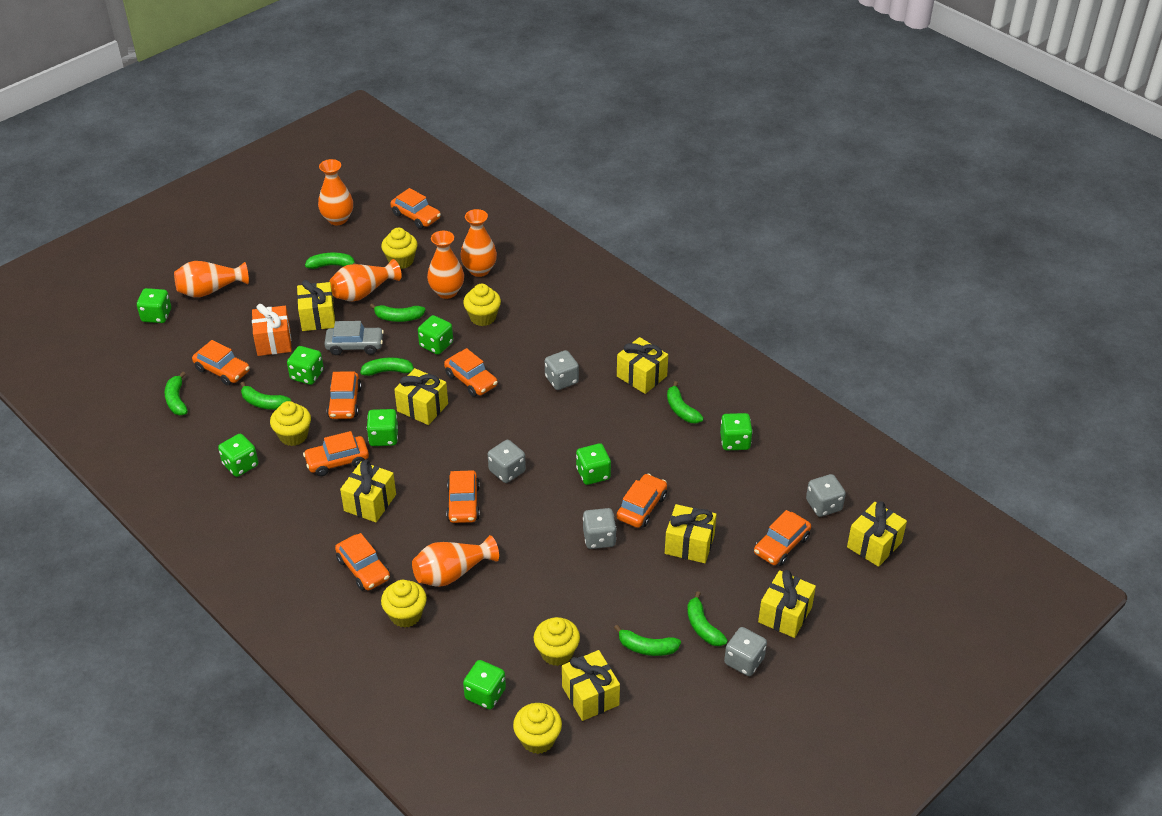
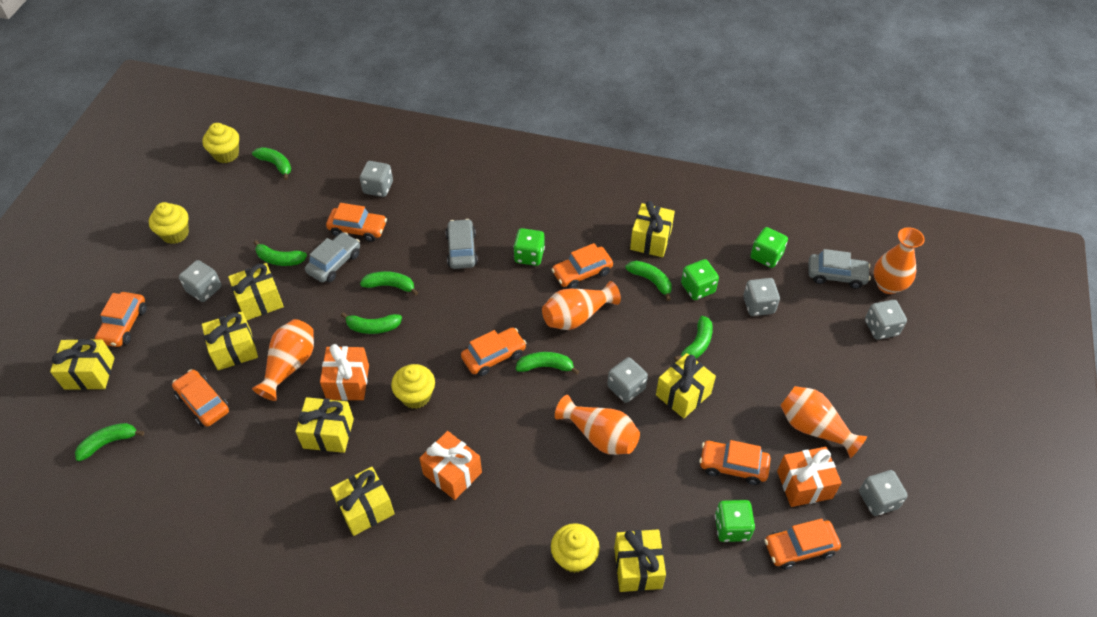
green dice: [137,288,171,323] [218,434,259,477] [287,346,324,385] [367,409,398,446] [418,315,453,355] [463,660,506,709] [576,443,611,485] [720,413,753,450] = 8 -> [513,228,545,266] [681,259,719,300] [715,500,755,542] [750,227,788,268] = 4
grey car: [324,321,384,355] = 1 -> [305,232,360,282] [446,219,478,269] [808,249,871,289] = 3
grey dice: [488,440,526,483] [545,350,579,390] [583,508,617,549] [724,627,767,676] [806,474,846,517] = 5 -> [179,260,222,302] [360,161,393,197] [607,357,648,403] [743,278,780,316] [859,470,908,516] [865,300,907,340] = 6
orange car: [192,340,250,386] [303,431,369,476] [327,371,362,419] [335,533,390,591] [390,188,441,229] [444,348,498,397] [446,470,480,523] [617,474,667,528] [754,510,811,566] = 9 -> [95,292,147,347] [172,369,229,427] [326,203,387,242] [461,327,526,376] [551,243,613,289] [699,440,771,485] [764,518,841,569] = 7
orange gift: [252,304,292,356] = 1 -> [320,344,369,401] [419,431,482,500] [777,447,842,507] = 3
orange vase: [174,261,249,297] [318,159,353,225] [329,259,402,301] [412,535,499,587] [427,231,464,299] [460,209,497,277] = 6 -> [252,319,314,401] [542,281,621,330] [555,395,640,455] [780,386,867,459] [874,227,925,294] = 5
yellow cupcake: [270,401,311,446] [381,228,418,269] [381,580,427,628] [463,284,501,326] [513,703,562,754] [534,617,580,666] = 6 -> [149,202,189,244] [202,123,239,163] [391,364,435,409] [551,523,600,573] = 4

